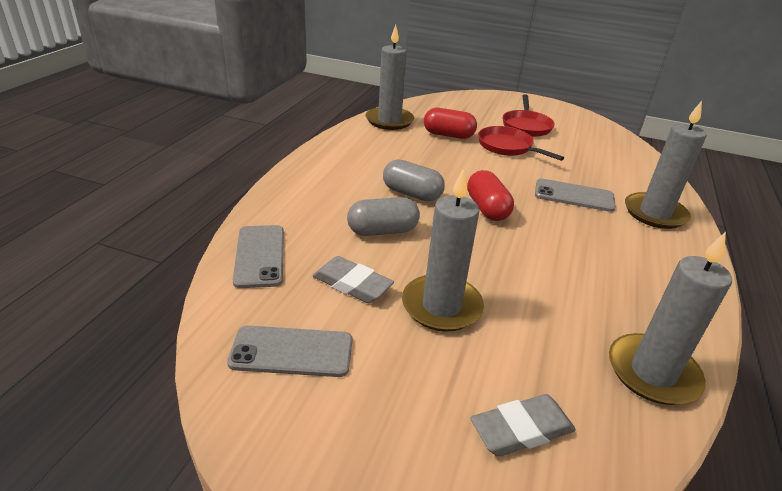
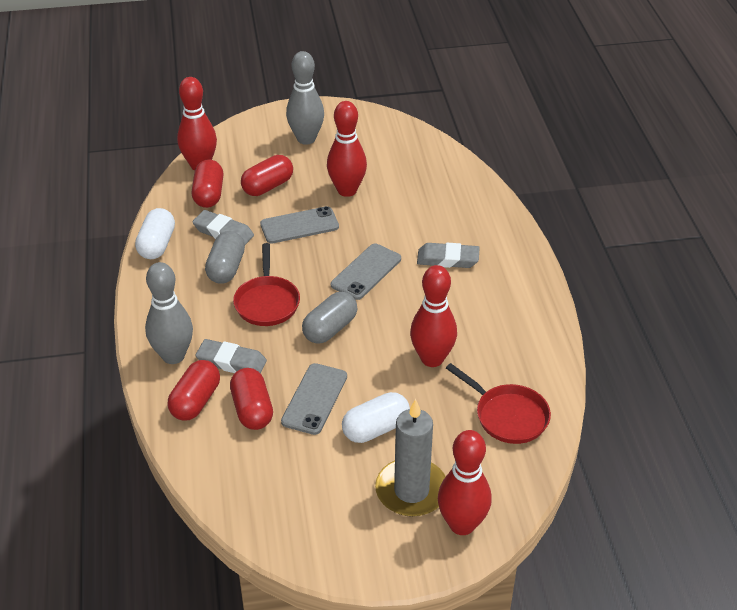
grey bowling pin: none = 0 -> [145,262,193,364] [286,51,324,145] = 2
grey candle: [366,25,414,130] [402,169,484,332] [609,232,732,405] [625,101,706,229] = 4 -> [375,399,446,517] = 1
grey eraser: [312,256,394,303] [470,394,576,456] = 2 -> [192,210,254,245] [195,339,267,374] [417,243,480,268] = 3
red bowling pin: none = 0 -> [177,77,217,171] [327,101,367,197] [410,265,457,367] [438,430,492,535] = 4
red capsule: [424,108,477,139] [467,170,514,221] = 2 -> [167,360,220,420] [192,159,223,208] [230,368,273,430] [241,155,293,196] = 4
white capsule: none = 0 -> [135,208,175,259] [342,392,410,443] = 2

